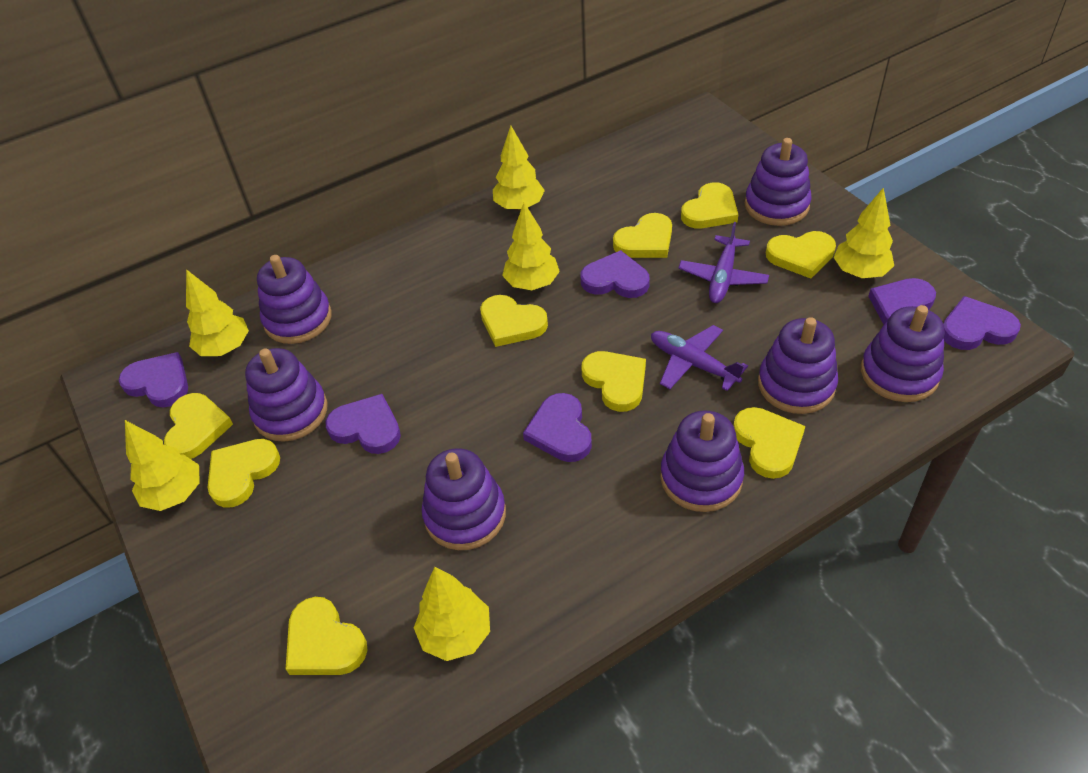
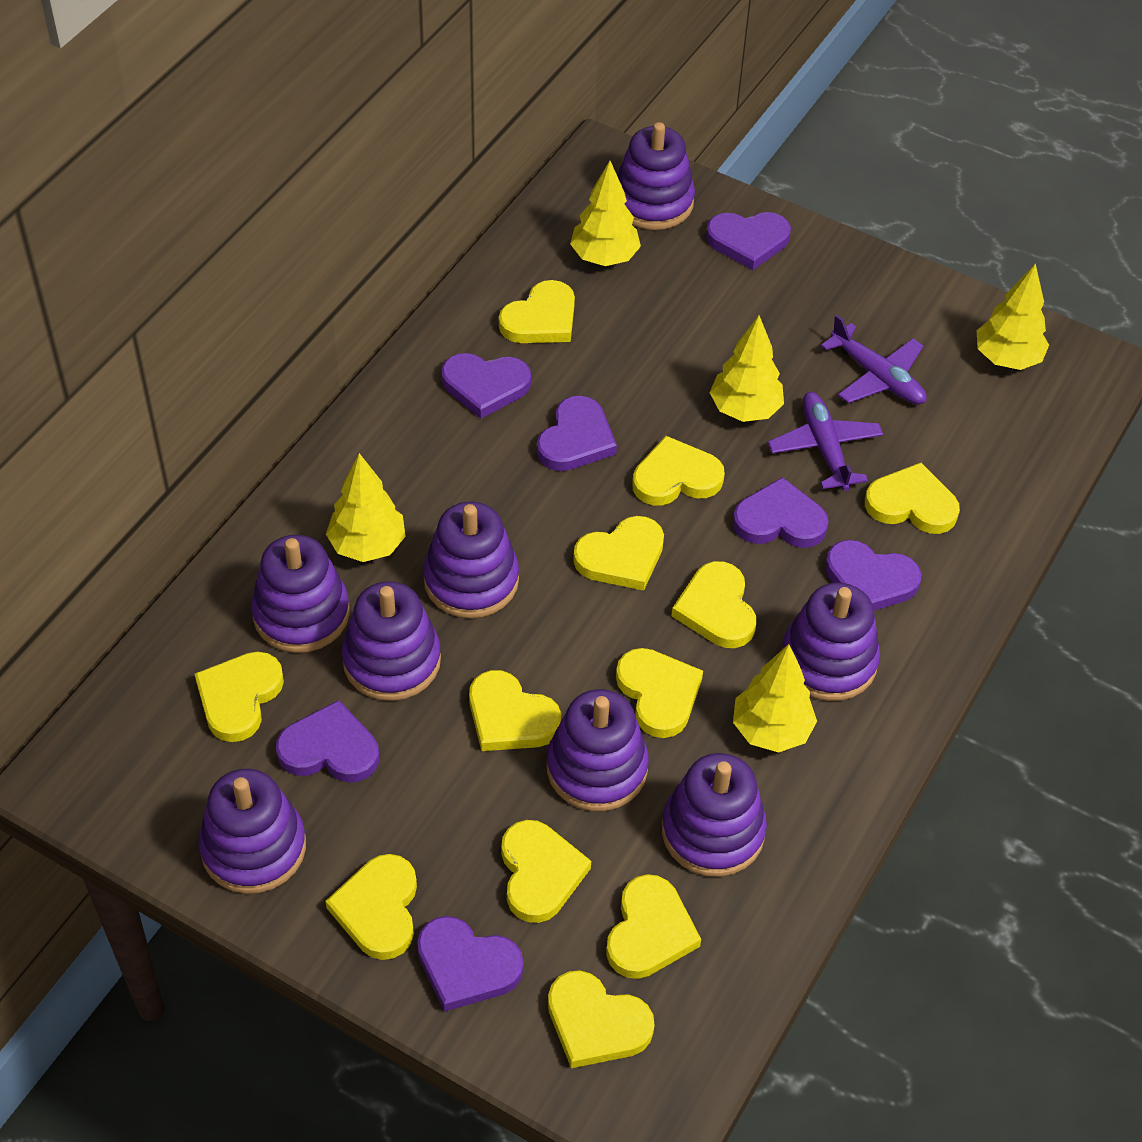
purple heart: [119,352,188,407] [325,394,401,454] [523,393,592,462] [581,250,650,298] [868,278,936,324] [944,296,1021,350] = 6 -> [276,700,379,782] [417,916,523,1012] [441,353,531,419] [537,396,617,471] [706,212,791,270] [733,477,829,548] [825,540,922,611] = 7
purple stacking toy: [245,348,327,442] [257,255,332,344] [422,448,506,550] [660,410,744,512] [745,138,812,226] [758,317,838,414] [861,305,945,402] = 7 -> [198,769,306,894] [251,535,350,653] [342,581,441,701] [423,502,519,618] [547,689,649,811] [617,122,695,230] [662,753,767,877] [782,583,880,701] = 8
yellow heart: [164,393,233,459] [207,439,280,508] [286,597,367,675] [480,295,548,347] [581,351,646,412] [613,213,672,258] [681,182,738,229] [733,407,805,479] [766,231,836,279] = 9 -> [195,651,284,742] [326,854,417,960] [469,670,561,751] [499,280,575,343] [501,820,591,923] [548,970,655,1068] [573,516,664,591] [606,874,701,979] [616,648,703,738] [632,436,725,506] [672,561,756,648] [865,463,960,534] = 12
yellow tree: [125,420,200,511] [186,269,249,356] [414,567,490,661] [493,126,545,211] [502,203,560,290] [833,187,894,278] = 6 -> [326,453,406,562] [570,161,641,266] [710,315,784,422] [733,644,817,753] [976,263,1049,370] = 5

